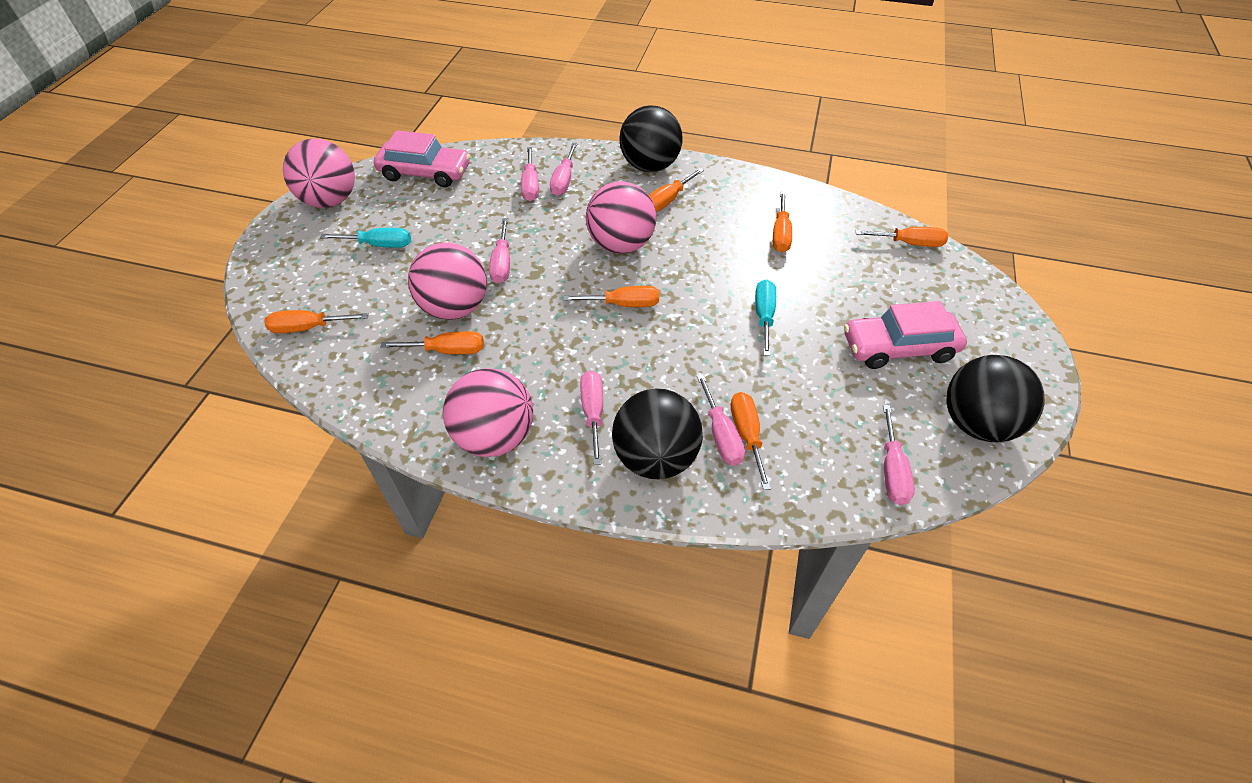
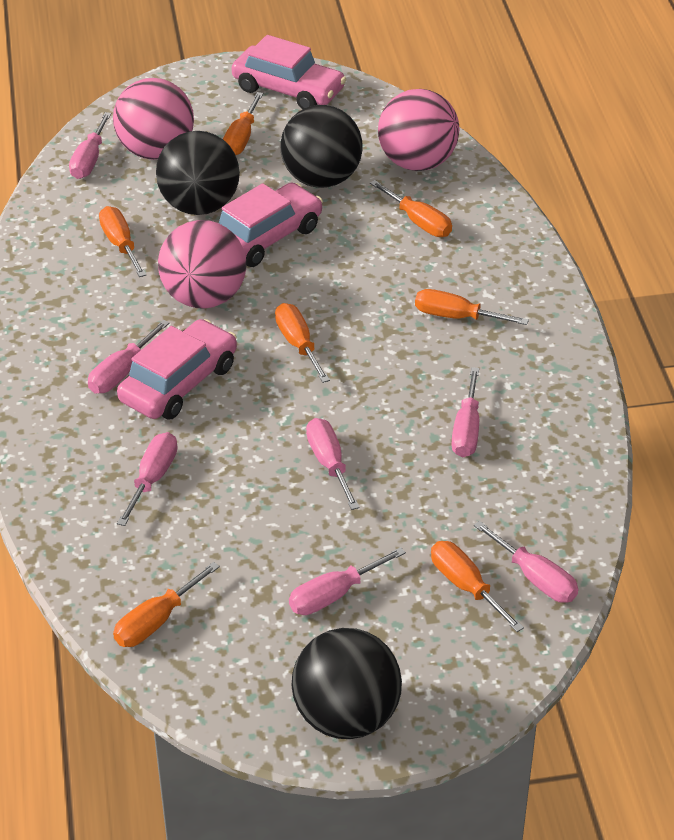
pink ball: [283,139,355,208] [408,242,487,320] [443,368,533,457] [586,181,656,254] = 4 -> [113,78,194,160] [158,220,246,309] [378,89,459,171] = 3
pink car: [374,130,470,187] [844,301,967,369] = 2 -> [117,319,237,419] [219,182,323,267] [232,35,346,109] = 3
pink screwdriver: [489,218,510,283] [521,147,539,201] [550,143,578,196] [580,371,603,465] [697,374,745,466] [883,405,915,505] = 6 -> [69,112,111,179] [88,320,170,393] [117,432,178,526] [289,547,406,615] [306,418,360,510] [451,367,479,458] [474,521,578,603] = 7
turquoise screwdriver: [320,228,411,248] [755,279,776,356] = 2 -> none = 0

